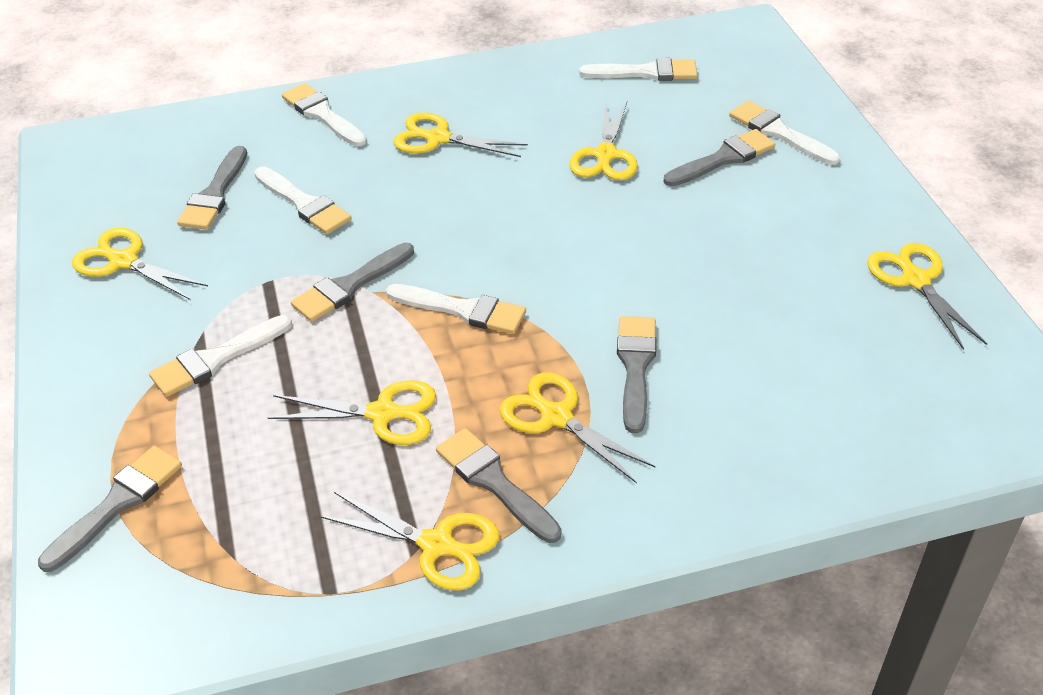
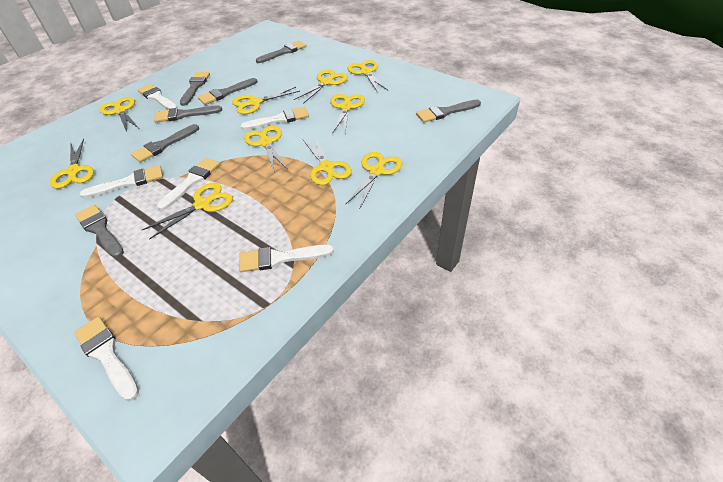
grey brush: [38,446,182,572] [177,146,247,230] [291,243,414,322] [436,428,562,543] [617,316,656,433] [663,129,775,186] = 6 -> [75,205,124,258] [131,124,199,162] [154,106,222,122] [180,72,210,106] [198,78,258,105] [256,41,306,63] [416,100,481,122] = 7
yellow scissors: [72,228,208,300] [268,380,436,445] [320,492,499,590] [393,112,528,157] [500,372,656,484] [569,100,638,181] [867,243,987,350] = 7 -> [50,139,94,189] [100,97,138,132] [142,183,233,240] [232,87,300,114] [244,126,287,171] [294,69,348,104] [303,136,352,185] [330,94,365,134] [345,152,402,210] [347,60,388,91] = 10

